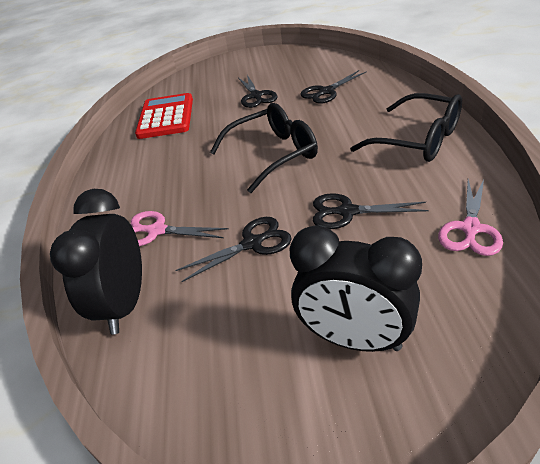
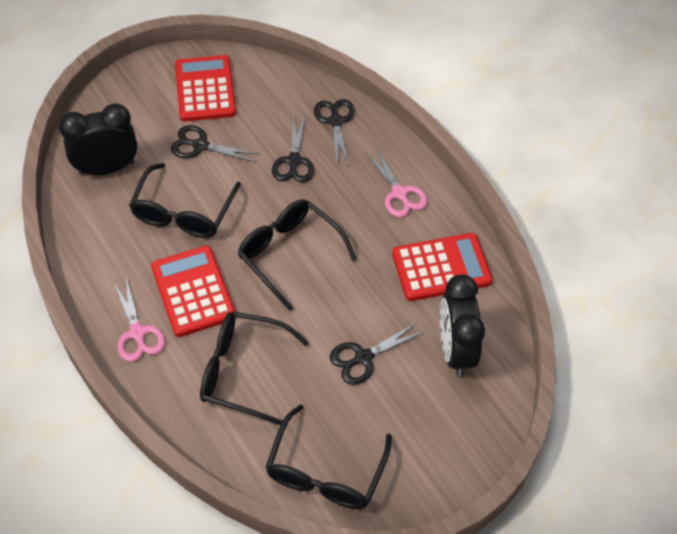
black glasses: [210,103,318,193] [350,93,462,162] = 2 -> [129,163,241,238] [200,311,309,425] [238,199,357,311] [265,404,392,509] = 4
red calculator: [135,93,193,139] = 1 -> [151,246,236,337] [175,55,236,122] [392,233,493,301] = 3

